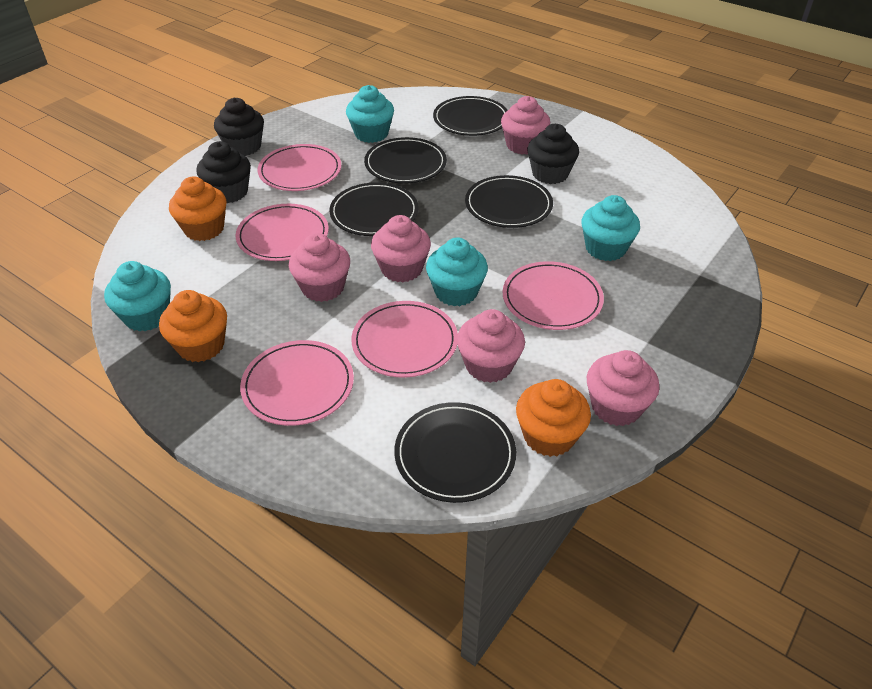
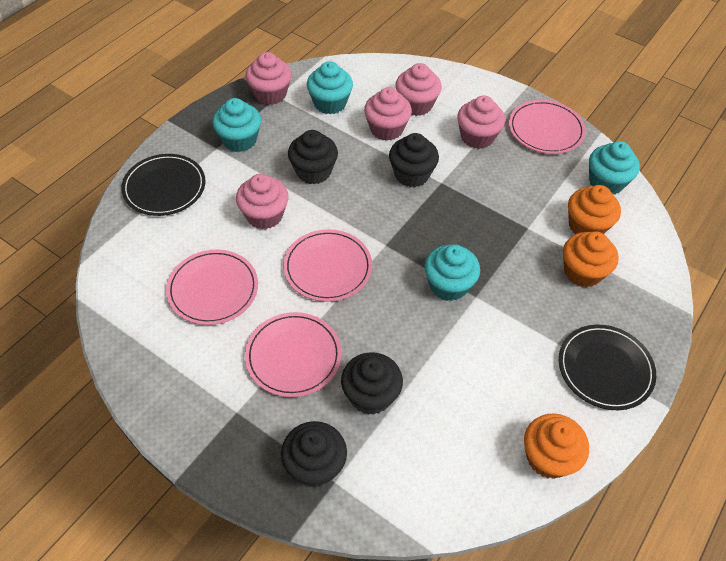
black cupcake: [196,141,251,203] [214,98,264,156] [527,124,579,184] = 3 -> [281,421,347,487] [288,130,338,184] [341,352,403,415] [389,133,439,187] = 4
black plate: [329,182,419,236] [364,137,447,183] [394,402,516,503] [433,96,508,136] [465,175,553,228] = 5 -> [121,154,205,216] [559,325,656,410] = 2
pink plate: [236,204,329,261] [240,340,354,426] [257,144,341,191] [351,301,458,378] [503,261,604,330] = 5 -> [166,250,258,325] [245,312,342,397] [283,229,372,302] [509,100,586,154] = 4

